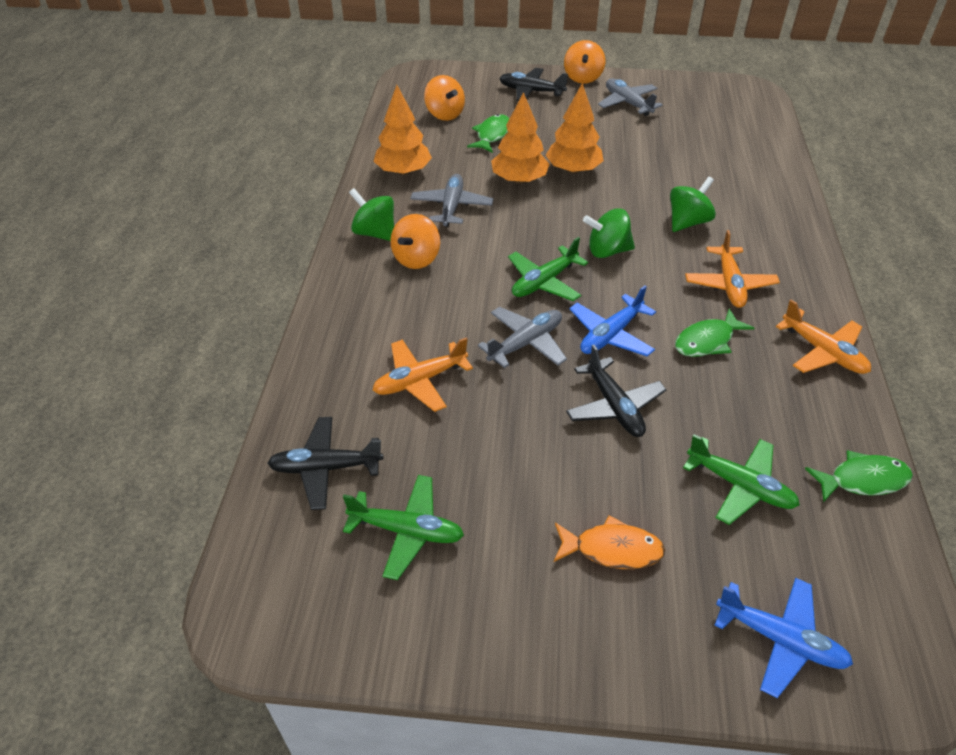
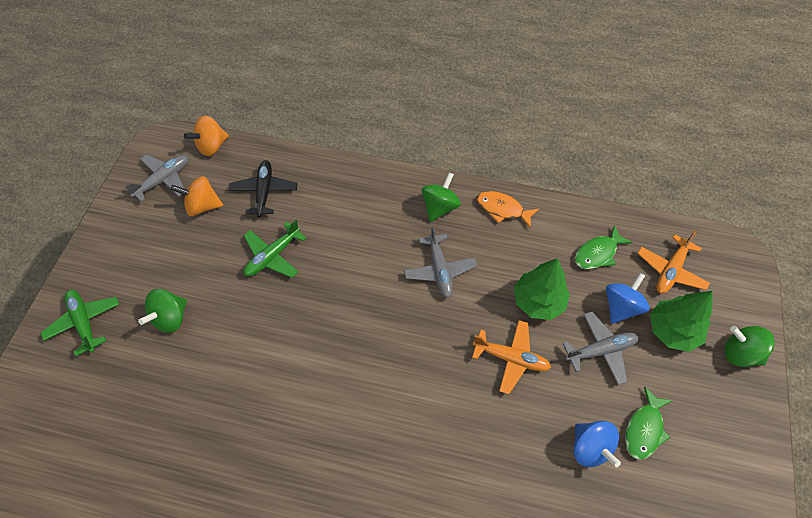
black plane: [268,417,383,510] [499,68,568,101] [566,345,666,437] = 3 -> [229,160,298,217] = 1
blue plane: [569,285,656,357] [715,578,853,698] = 2 -> none = 0
blue spinning top: none = 0 -> [574,421,621,467] [606,273,650,324] = 2
green fish: [467,114,510,153] [675,308,754,357] [805,450,913,503] = 3 -> [575,225,633,269] [625,386,673,460] = 2
green plane: [343,475,464,580] [508,237,588,301] [683,434,800,525] = 3 -> [41,290,119,356] [244,219,306,278] = 2
green tree: none = 0 -> [514,258,570,320] [650,291,713,352] = 2
orange plane: [373,338,473,412] [685,230,780,308] [775,300,871,374] = 3 -> [472,320,551,394] [637,231,710,294] = 2
orange spinning top: [390,214,440,269] [424,75,465,121] [564,40,605,84] = 3 -> [170,176,223,216] [184,116,229,156] = 2
orange tree: [373,85,432,175] [491,92,550,184] [546,83,604,174] = 3 -> none = 0

